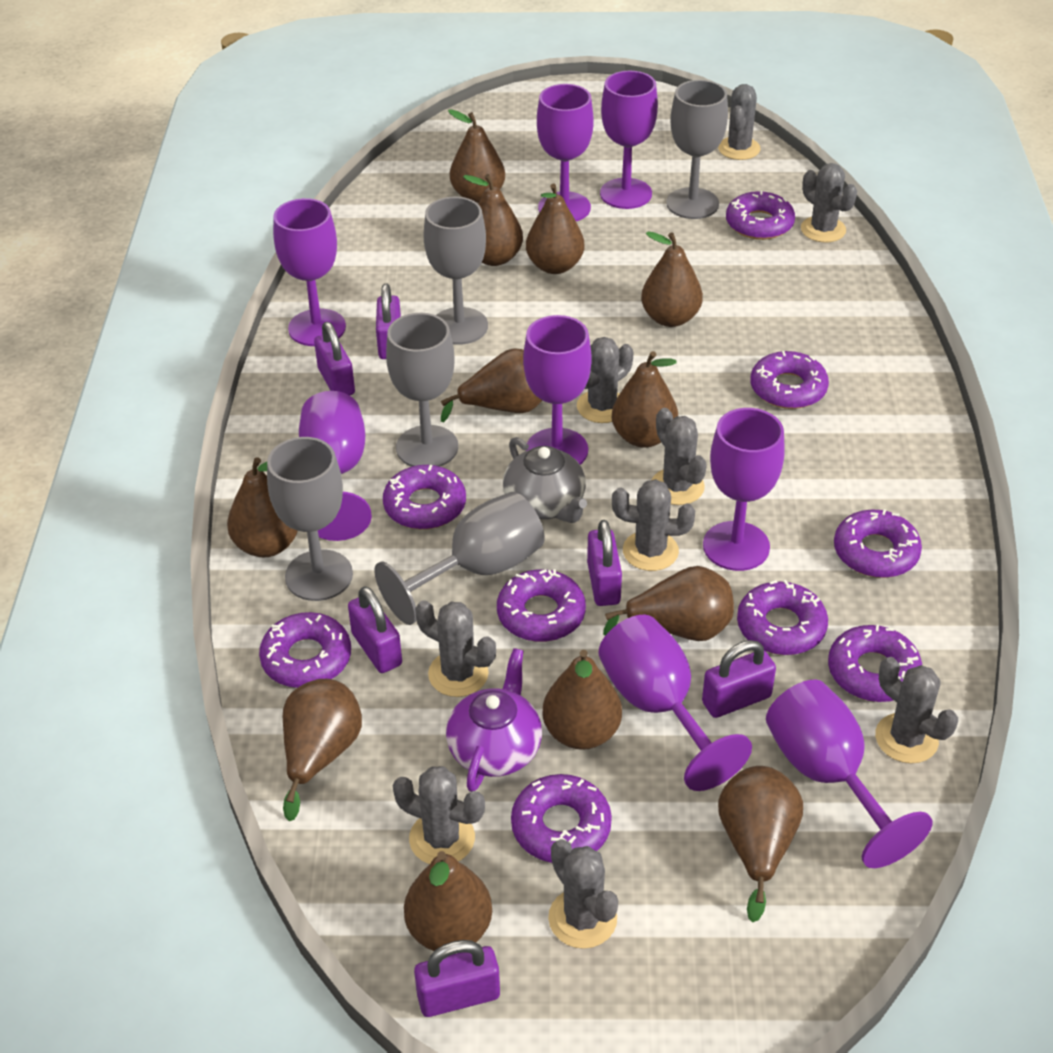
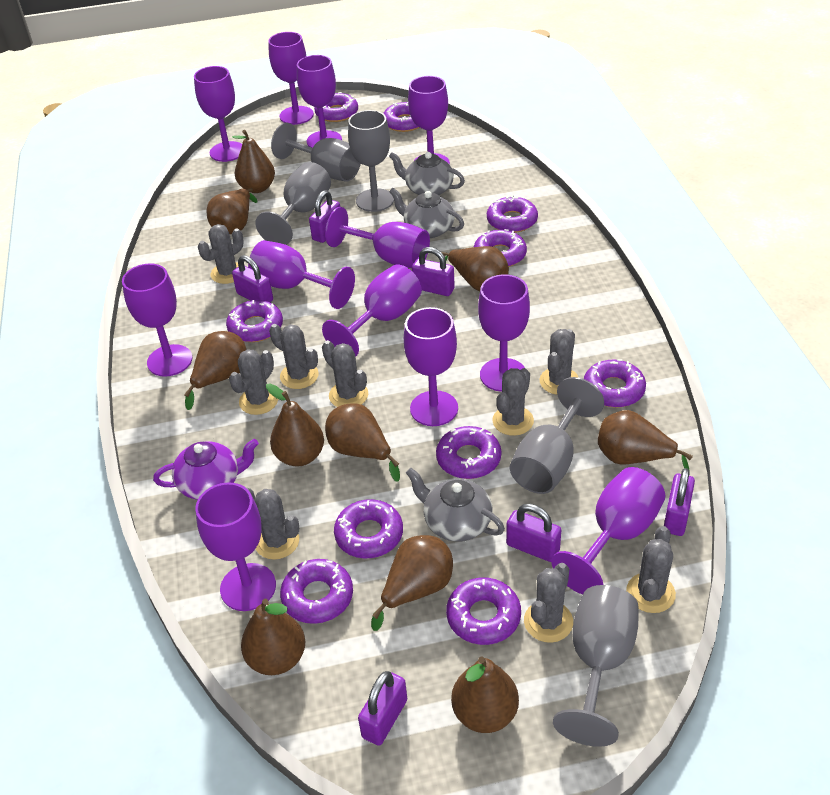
brown pear: [227,457,298,557] [283,679,362,821] [404,851,492,951] [441,348,542,422] [448,109,505,203] [463,174,523,266] [526,184,584,274] [543,650,622,750] [603,566,734,641] [612,351,678,447] [641,231,703,327] [718,766,803,922] = 12 -> [184,331,247,410] [206,188,257,234] [232,130,275,193] [241,599,305,675] [266,384,324,466] [325,403,400,481] [371,535,453,631] [442,246,509,291] [451,656,519,733] [598,410,693,474] = 10
grey teapot: [503,437,587,523] = 1 -> [389,152,465,195] [389,188,464,238] [406,468,505,541] = 3
purple donut: [259,612,351,688] [383,465,466,529] [497,569,586,642] [511,774,612,863] [726,191,795,240] [737,580,828,655] [750,351,829,409] [828,624,922,702] [834,509,922,578] = 9 -> [226,300,283,342] [280,559,353,624] [314,92,358,122] [334,499,403,558] [383,102,420,132] [436,426,501,479] [446,577,521,645] [474,229,527,267] [487,195,538,233] [584,359,646,408] = 10
purple goblet: [273,198,346,346] [299,391,372,541] [523,315,592,465] [537,84,594,221] [599,615,752,791] [600,71,658,209] [703,408,785,571] [766,680,932,868] = 8 -> [122,263,192,377] [194,66,242,162] [195,482,276,611] [248,240,355,309] [268,32,314,125] [297,55,342,148] [322,264,422,357] [325,207,430,268] [404,307,458,426] [408,76,450,165] [478,274,530,392] [551,467,665,595] = 12

